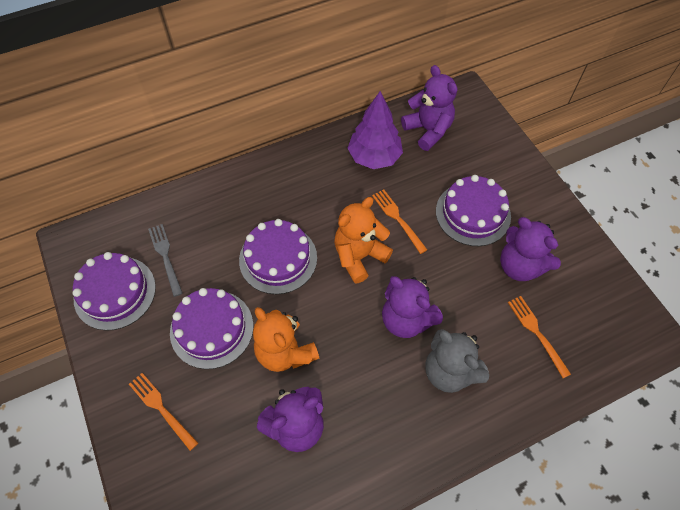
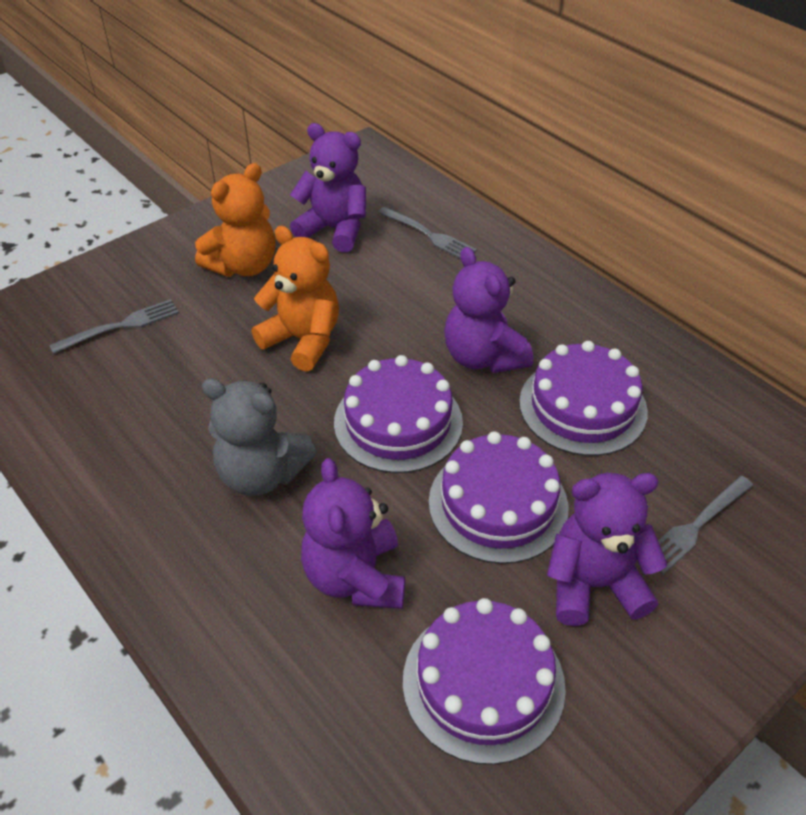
grey fork: [148,224,183,297] = 1 -> [49,299,179,354] [378,207,477,258] [658,476,754,574] = 3
orange fork: [129,373,198,451] [372,189,428,254] [508,296,571,378] = 3 -> none = 0
purple tree: [347,91,403,169] = 1 -> none = 0

